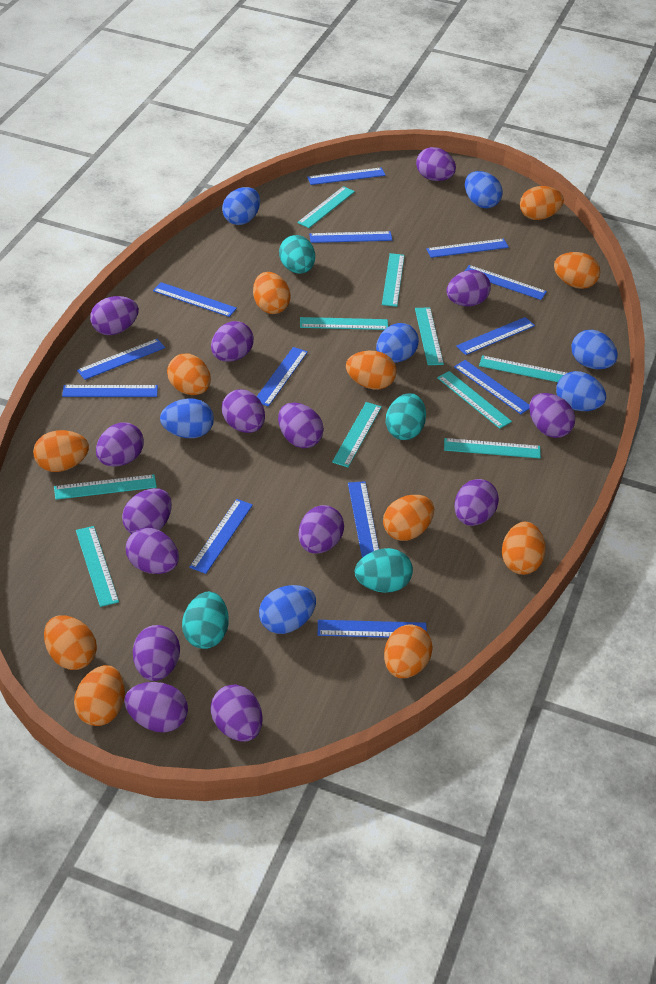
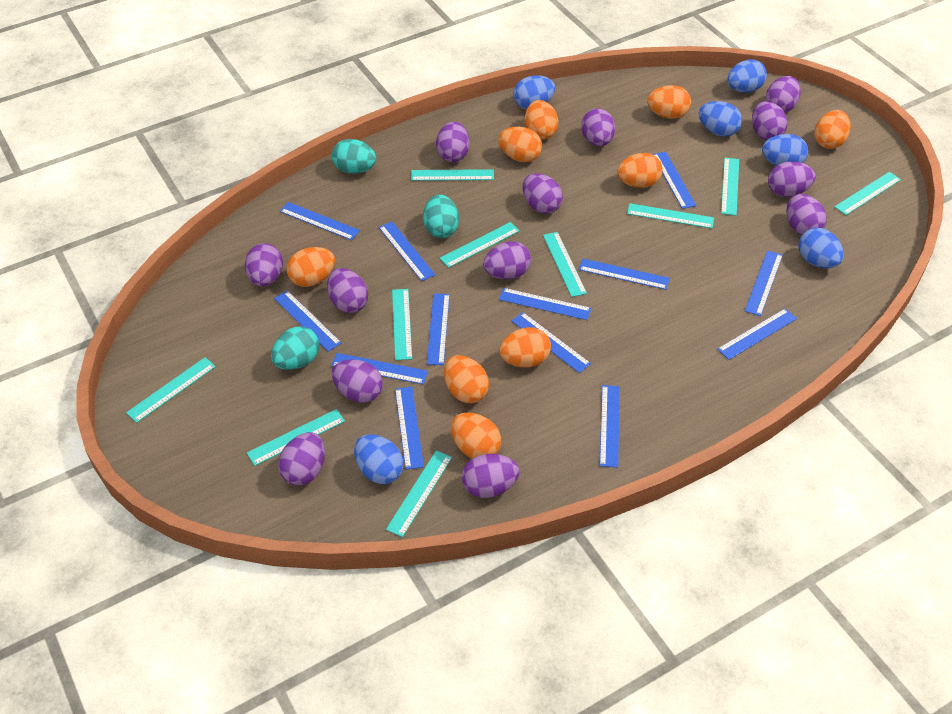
blue egg: [160,399,214,438] [222,187,260,225] [259,585,316,634] [376,323,419,363] [465,171,503,208] [556,371,606,411] [571,330,618,369] = 7 -> [354,434,404,484] [513,75,555,109] [699,101,742,137] [727,59,767,93] [762,134,808,166] [798,228,844,268] = 6
orange egg: [33,430,89,472] [44,616,97,670] [74,665,125,726] [167,354,211,395] [253,272,291,314] [346,351,396,389] [383,495,434,541] [384,625,433,678] [502,522,546,575] [520,186,564,220] [554,252,600,289] = 11 -> [287,247,335,287] [444,355,489,403] [451,412,501,459] [498,127,542,162] [499,327,551,367] [525,100,558,140] [617,153,663,188] [647,85,691,119] [814,110,851,149] = 9
purple egg: [90,296,139,335] [96,422,144,467] [122,488,172,534] [124,682,188,733] [126,528,179,574] [133,625,180,681] [211,321,254,362] [211,685,263,741] [222,389,265,433] [278,403,324,448] [299,505,344,554] [416,147,456,181] [447,270,491,306] [454,479,499,526] [529,393,575,438] = 15 -> [245,243,283,287] [278,432,325,486] [327,268,368,313] [332,359,383,403] [436,122,470,162] [462,454,519,498] [483,242,531,279] [523,173,563,214] [581,108,615,146] [752,101,787,140] [765,76,801,113] [768,162,816,197] [787,194,827,235] = 13
turquoise egg: [182,592,229,649] [279,235,315,274] [355,548,413,593] [386,393,426,440] = 4 -> [271,326,319,370] [332,139,376,174] [423,194,459,238] = 3

